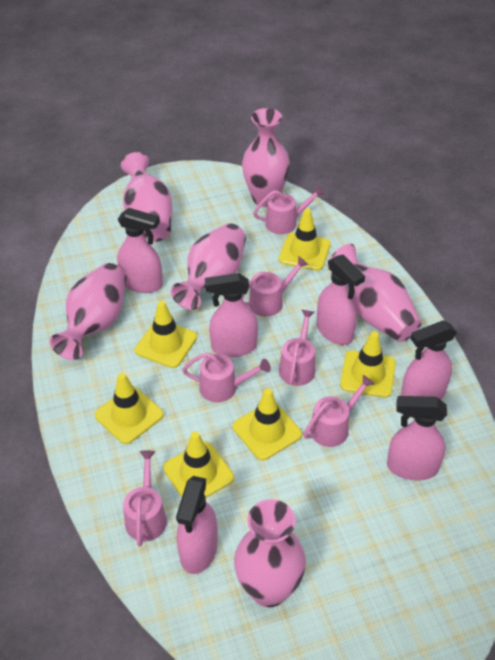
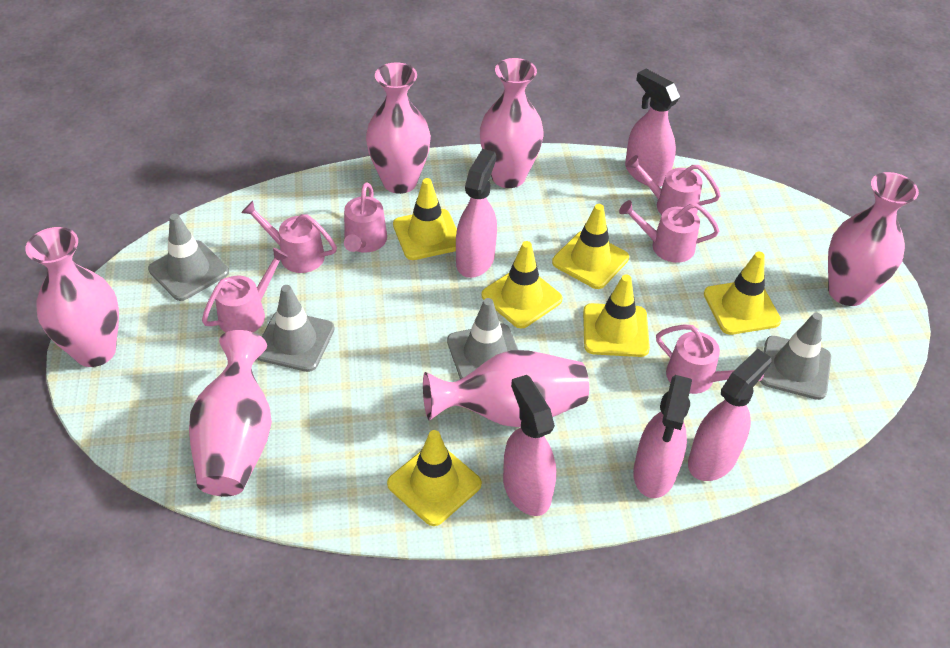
grey traffic cone: none = 0 -> [148,214,229,301] [257,285,335,372] [447,298,518,379] [760,313,831,400] = 4
pink spray bottle: [117,208,163,293] [176,476,218,574] [205,273,258,357] [317,255,365,345] [387,396,447,481] [401,320,457,400] = 6 -> [456,149,497,278] [503,375,556,516] [625,69,680,187] [633,375,692,498] [688,349,772,481] = 5

